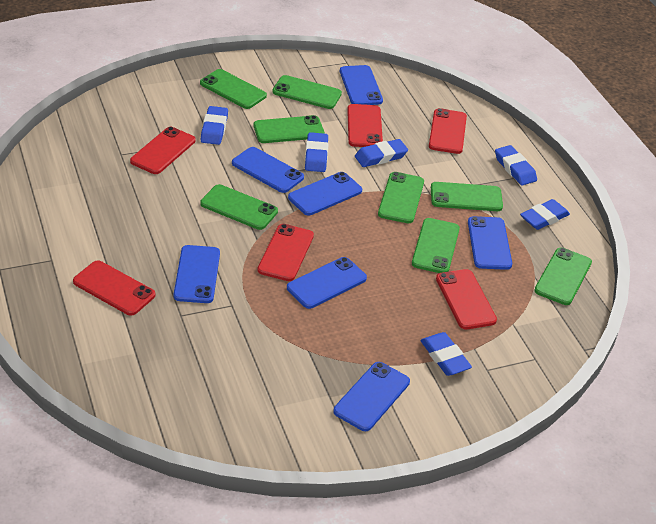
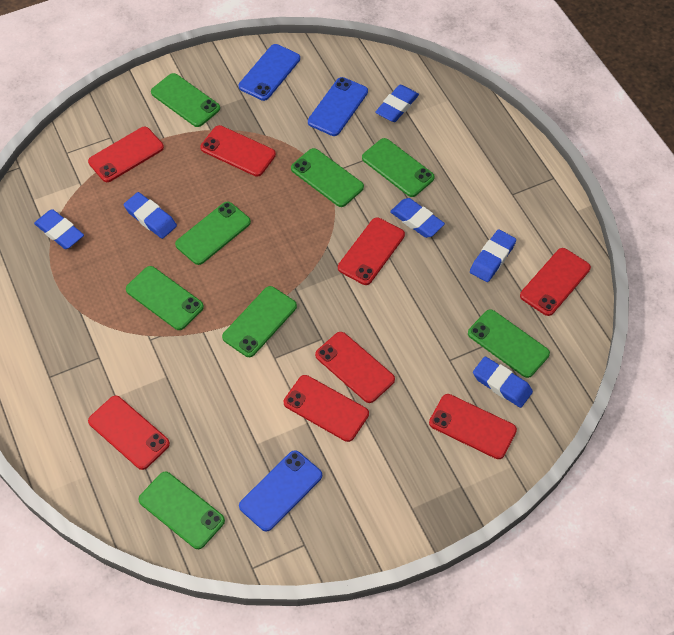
blue phone: [174,245,220,303] [232,147,304,193] [287,257,367,309] [288,172,362,216] [333,362,410,431] [340,65,383,105] [468,216,512,270] = 7 -> [239,44,300,101] [239,450,322,532] [308,77,368,136] = 3
red phone: [73,260,155,316] [130,127,195,174] [257,224,314,281] [347,104,383,147] [429,108,467,154] [436,269,497,329] = 6 -> [88,127,164,182] [88,396,170,470] [200,125,276,177] [284,375,369,442] [315,332,395,403] [338,217,405,285] [429,394,517,459] [520,248,591,316] = 8

